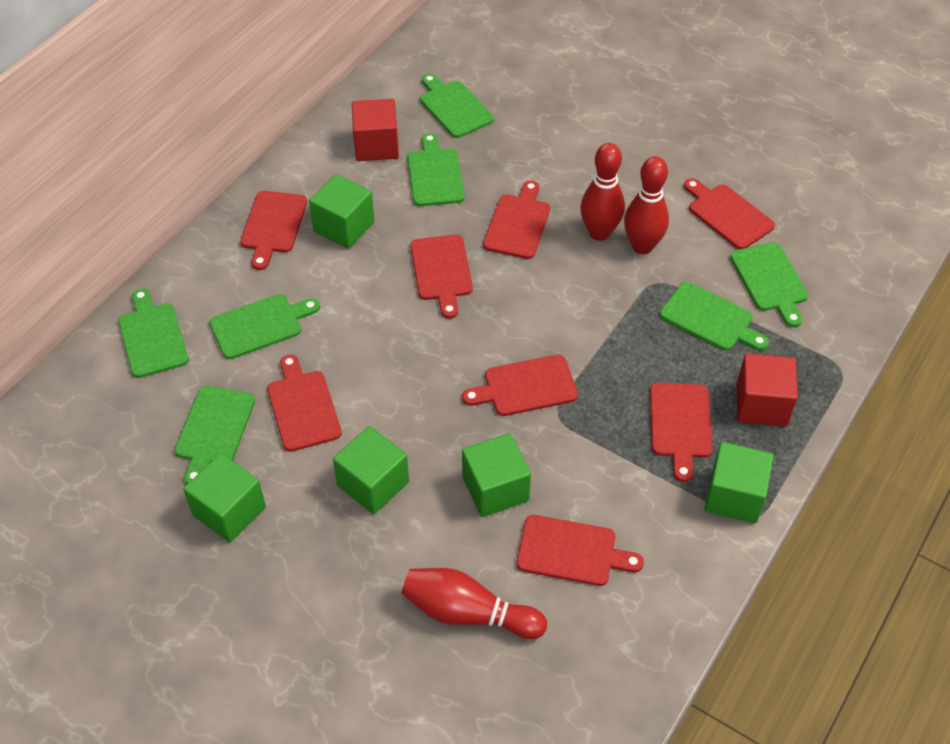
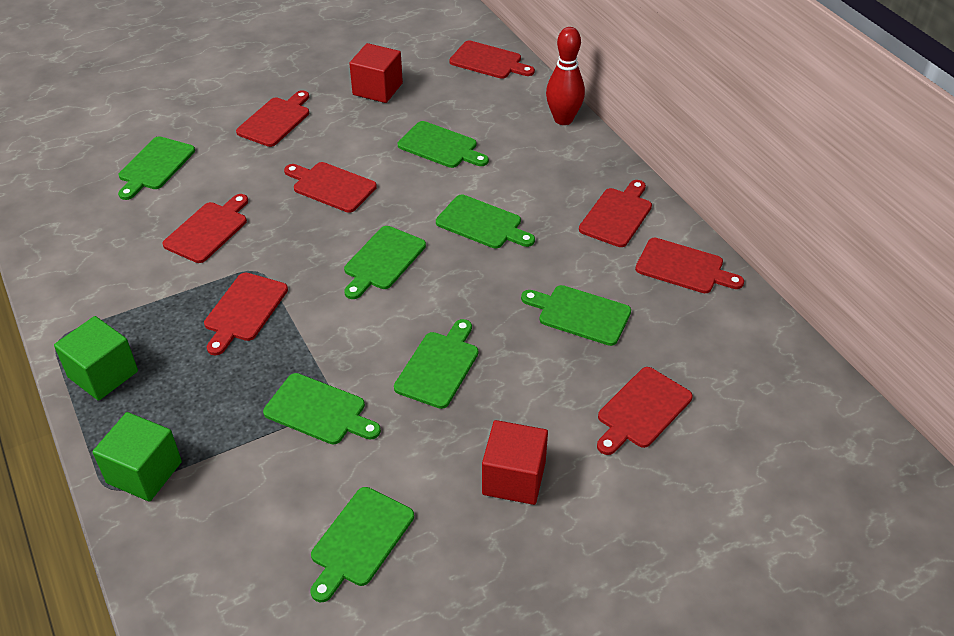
green cube: [183,453,266,543] [309,174,375,249] [333,426,409,514] [462,433,531,517] [705,442,774,523] = 5 -> [54,316,138,401] [93,412,182,502] = 2
green cutting board: [118,289,189,378] [175,386,255,484] [209,294,320,359] [407,133,465,206] [420,73,494,138] [660,282,769,351] [730,242,808,327] = 7 -> [118,136,195,200] [263,373,381,444] [310,487,414,602] [344,226,426,299] [394,319,478,409] [398,121,489,168] [436,194,535,249] [521,285,631,346] = 8
red bowling pin: [401,568,547,639] [581,143,625,241] [624,156,669,254] = 3 -> [546,27,585,125] = 1

